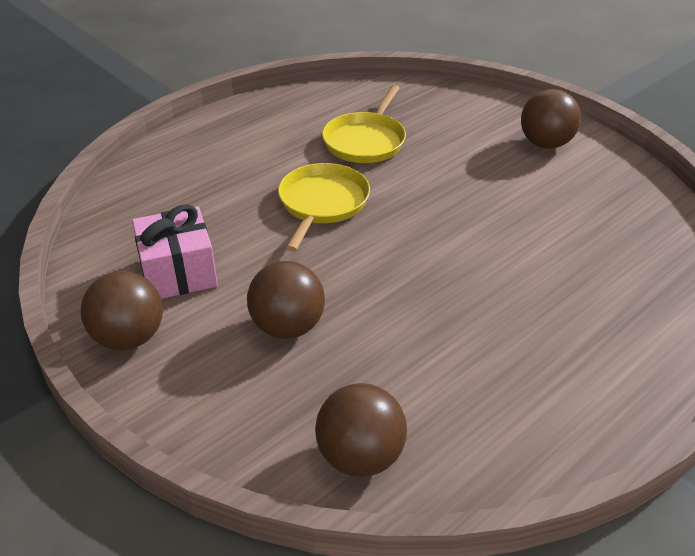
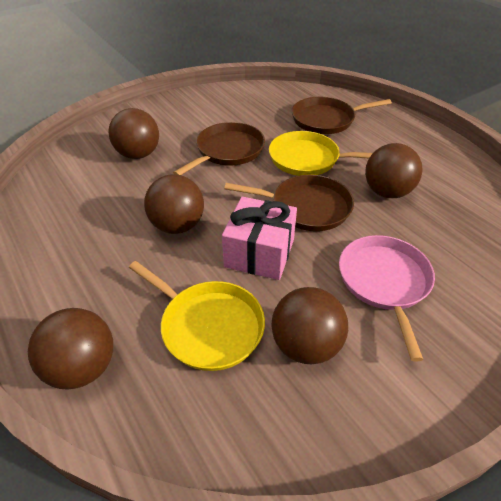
brown ball: [81,271,163,350] [247,261,325,339] [315,383,407,477] [521,89,581,149] = 4 -> [28,308,113,389] [108,108,159,159] [144,174,204,234] [271,287,348,364] [365,143,422,198] = 5
brown pan: none = 0 -> [173,122,265,175] [224,175,354,231] [292,97,392,134] = 3
pink pan: none = 0 -> [339,235,435,362] = 1

